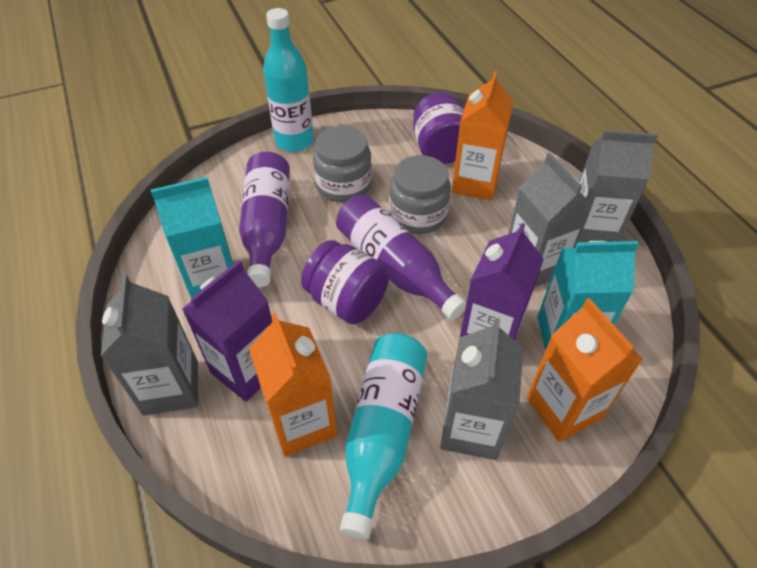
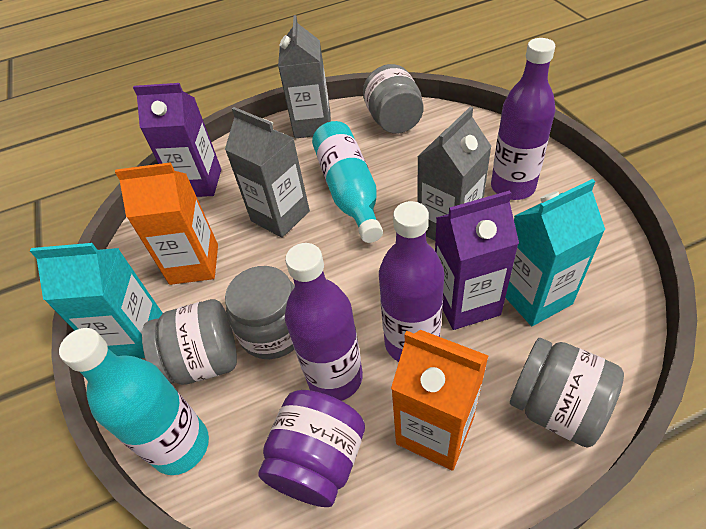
grey carton: [101,275,198,416] [440,318,523,460] [508,153,593,287] [578,130,658,242] = 4 -> [225,107,310,238] [278,15,331,138] [417,107,492,241] = 3
grey jar: [313,126,372,202] [389,155,451,234] = 2 -> [142,299,237,385] [225,266,295,359] [363,64,424,134] [510,338,624,448] = 4
orange carton: [249,313,337,457] [451,71,513,201] [527,298,643,442] = 3 -> [115,162,218,285] [391,330,488,471] = 2
purple bottle: [239,152,290,287] [336,194,466,320] = 2 -> [285,243,363,401] [379,201,444,362] [491,38,555,200] = 3
purple jar: [301,240,389,324] [413,92,464,164] = 2 -> [258,390,365,507] = 1

